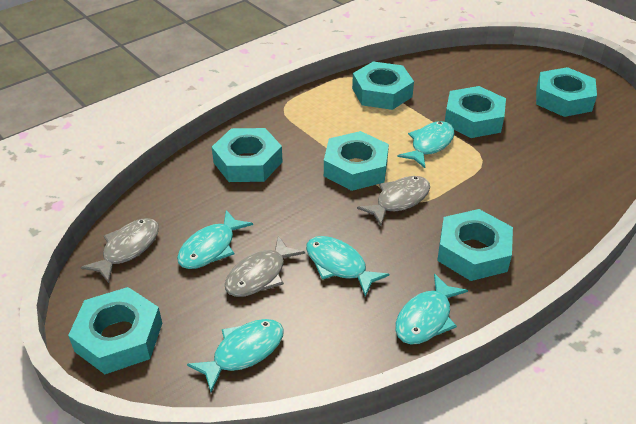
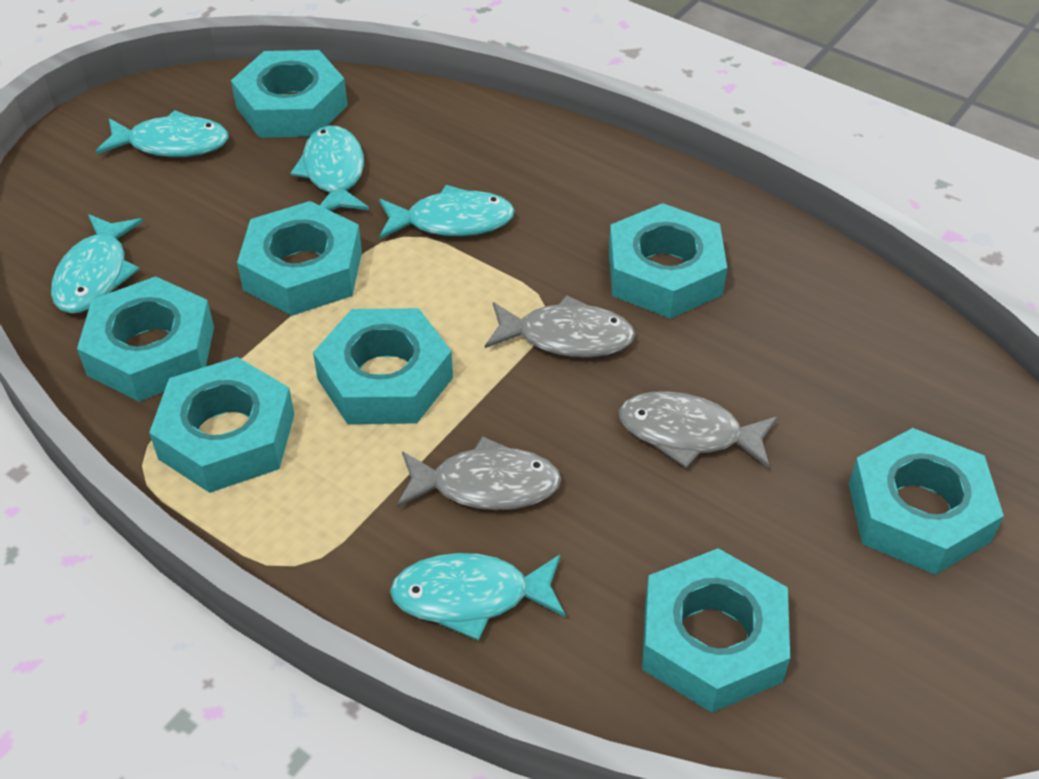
turquoise nut: [68,287,162,374] [212,128,282,182] [324,131,389,191] [352,61,414,110] [437,209,513,281] [445,86,506,138] [536,67,597,117] = 7 -> [77,276,214,402] [149,357,295,493] [231,50,348,138] [237,201,362,316] [313,308,453,424] [609,203,727,319] [642,548,790,713] [849,428,1004,575] = 8

